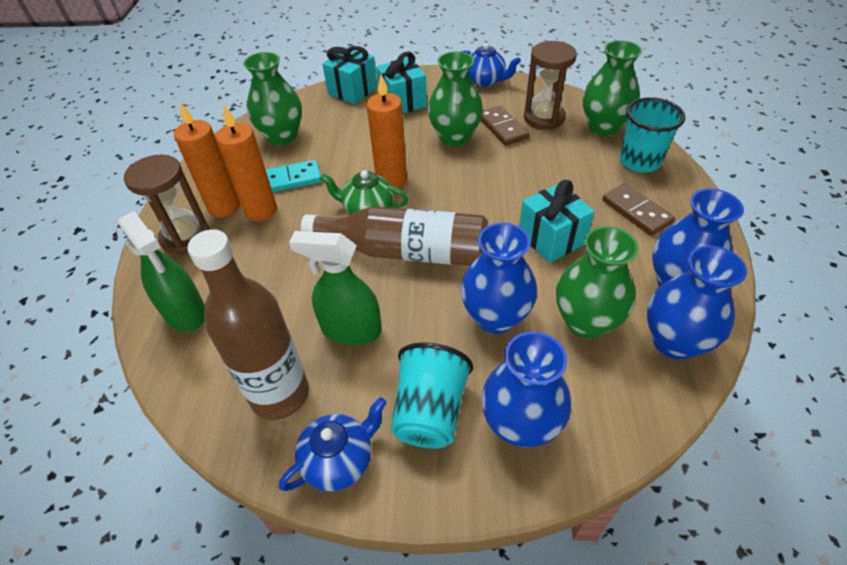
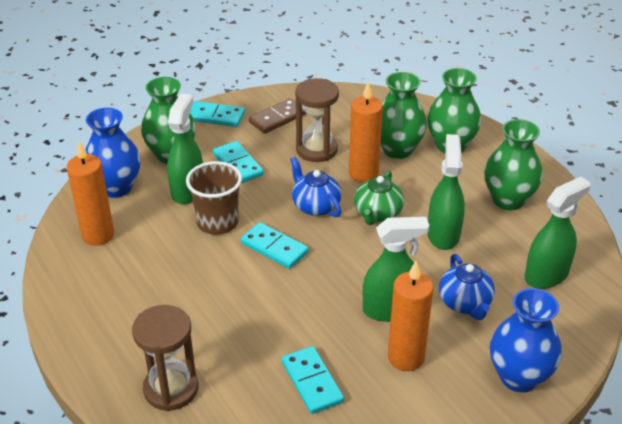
blue vase: [461,223,537,334] [481,331,571,448] [647,245,747,360] [652,188,744,286] = 4 -> [85,108,140,198] [490,288,562,393] = 2
brown bottle: [188,229,309,420] [301,206,488,266] = 2 -> none = 0
brown cup: none = 0 -> [186,161,242,235] = 1
brown domino: [481,105,529,146] [602,183,675,236] = 2 -> [249,98,306,134] = 1
green spray bottle: [118,211,205,332] [289,231,381,345] = 2 -> [167,94,203,204] [363,217,429,322] [427,134,465,250] [525,177,591,289] = 4
turquoise cup: [391,342,473,449] [619,97,685,173] = 2 -> none = 0
turquoise domino: [265,160,322,192] = 1 -> [190,101,245,127] [213,141,264,183] [240,222,309,269] [282,346,344,414] = 4
turquoise gift: [322,46,377,105] [376,52,427,114] [519,180,595,263] = 3 -> none = 0

